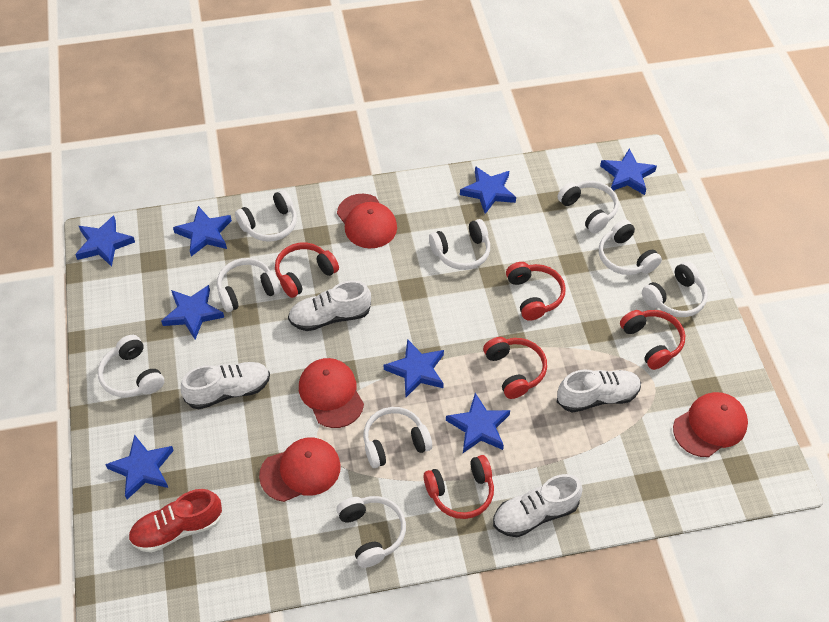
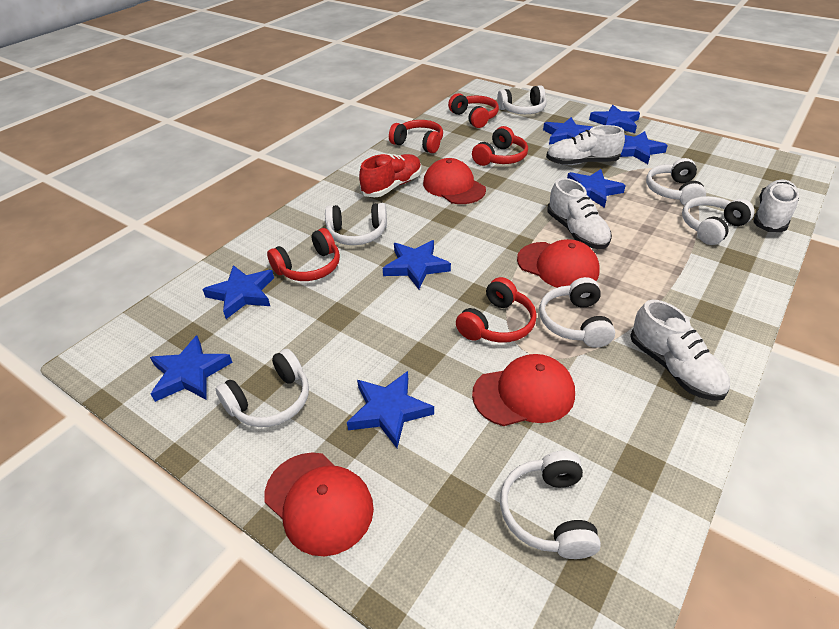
white headphones: [98,335,164,397] [217,258,280,312] [235,190,297,242] [337,496,406,568] [363,407,432,468] [429,219,490,270] [557,181,619,233] [599,220,662,275] [642,261,708,317] = 9 -> [216,349,309,427] [325,203,387,245] [497,85,547,114] [500,451,601,559] [539,277,615,348] [646,158,706,205] [682,196,755,245] = 7

